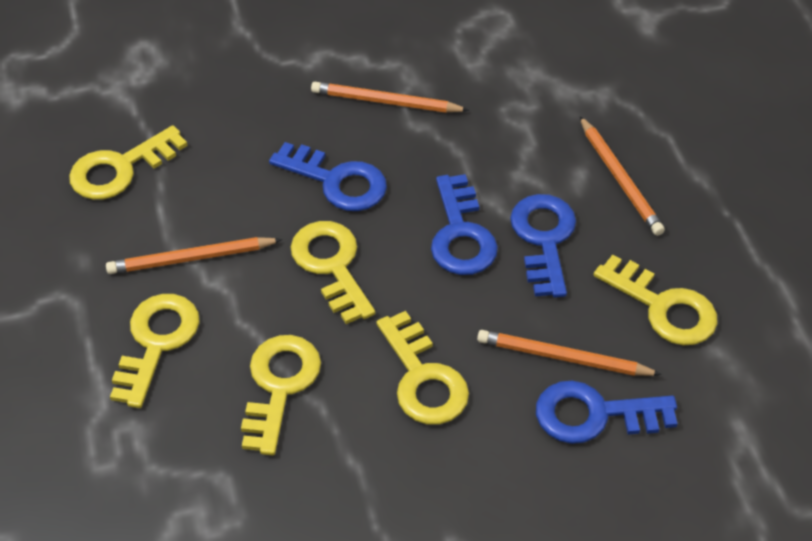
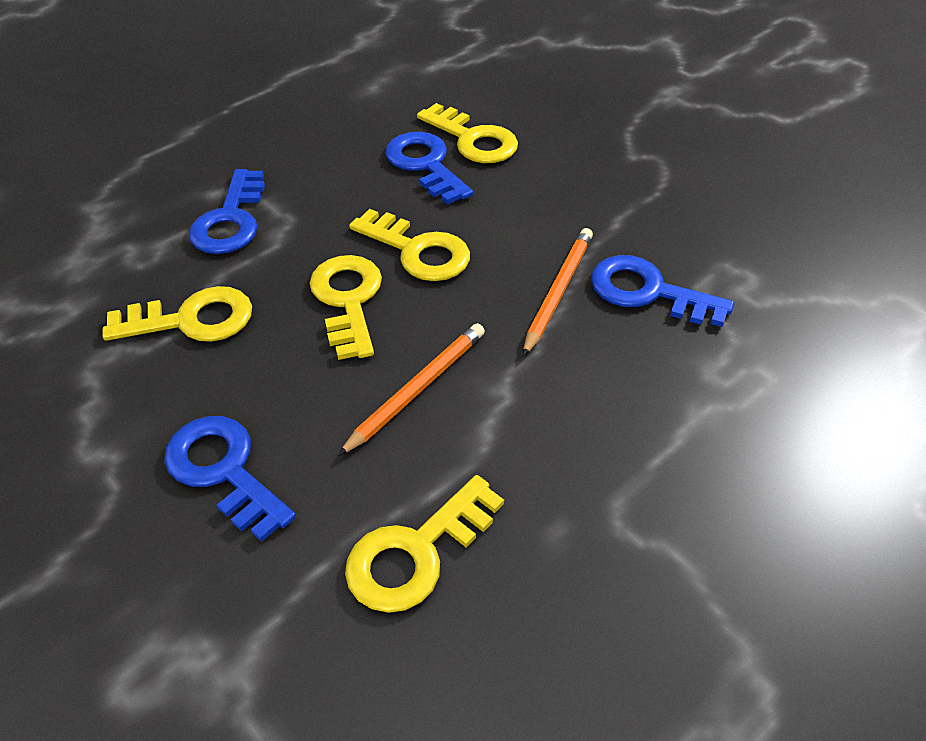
orange pencil: [106,237,282,274] [311,82,469,113] [477,330,662,376] [580,116,665,236] = 4 -> [338,323,485,456] [523,228,593,356] = 2
yellow key: [69,125,188,200] [110,294,200,408] [241,335,321,456] [291,221,375,324] [376,311,469,425] [593,255,718,345] = 6 -> [102,286,252,342] [310,255,382,360] [345,475,504,613] [349,209,470,281] [417,103,518,163] = 5

